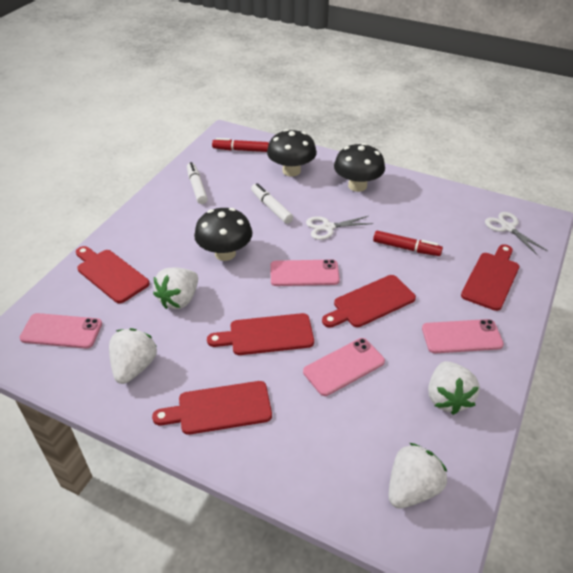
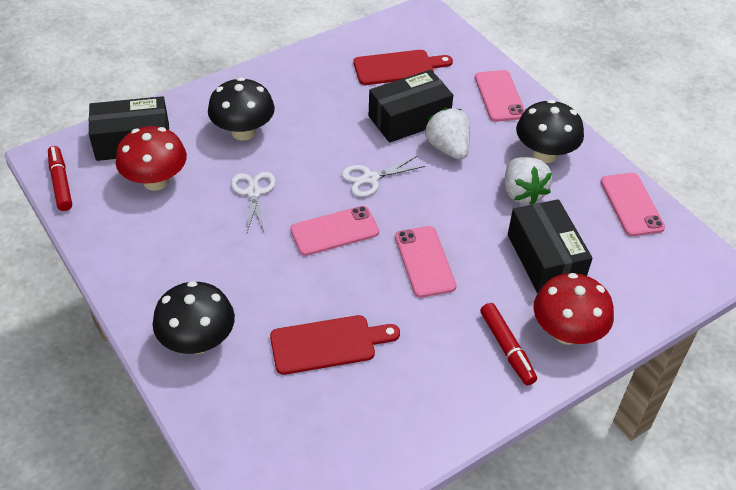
black box: none = 0 -> [89,96,169,161] [369,69,453,143] [508,199,593,293] = 3
red cutting board: [76,246,150,303] [152,381,272,435] [207,313,314,355] [322,275,416,328] [461,244,519,311] = 5 -> [270,315,400,375] [353,50,453,85] = 2
red mushroom: none = 0 -> [116,126,187,191] [533,273,614,345] = 2
white marker: [187,162,208,204] [251,183,293,224] = 2 -> none = 0
white strawberry: [109,328,157,384] [153,268,198,309] [388,443,447,508] [428,361,479,415] = 4 -> [424,108,470,160] [505,157,552,205] = 2

